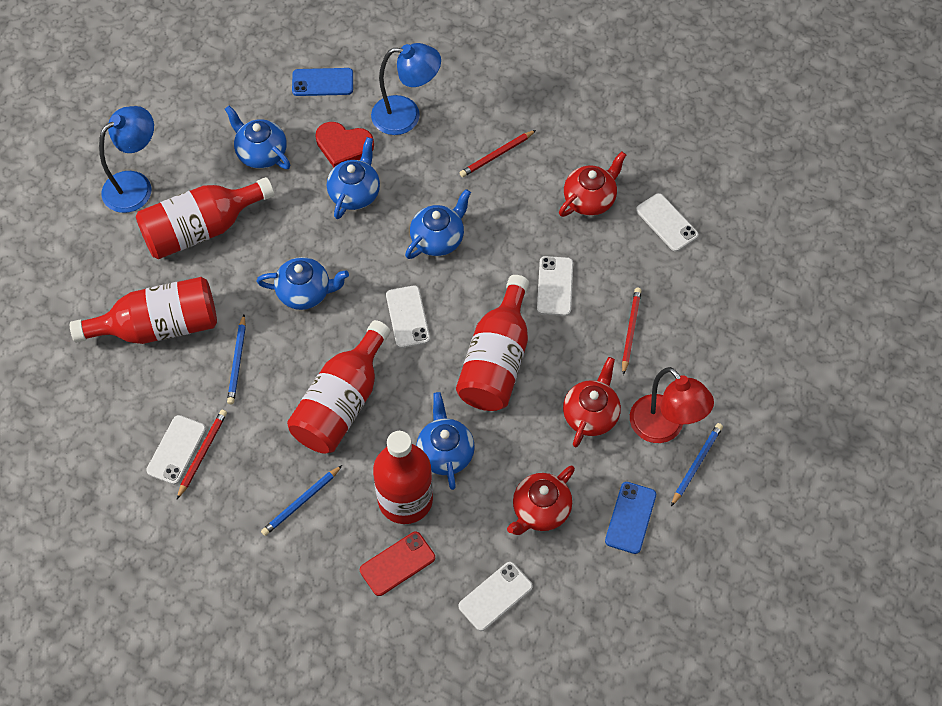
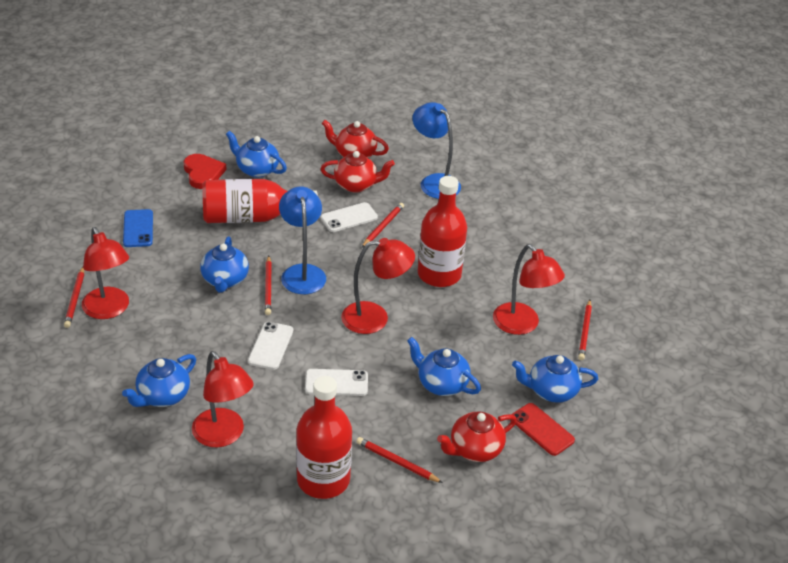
blue pencil: [227,315,246,404] [261,465,342,536] [671,423,723,506] = 3 -> none = 0
blue phone: [292,68,353,96] [605,482,656,554] = 2 -> [123,209,153,247] = 1
red bottle: [70,277,217,344] [136,177,274,259] [287,320,391,454] [373,431,433,524] [456,275,529,411] = 5 -> [202,179,318,223] [296,376,352,499] [418,176,467,287] = 3
red lamp: [630,367,714,443] = 1 -> [82,227,129,319] [192,351,254,447] [341,238,415,334] [493,244,565,335] = 4
red pencil: [177,410,227,499] [460,130,536,177] [622,288,642,375] = 3 -> [64,267,84,328] [265,256,272,315] [356,437,443,483] [362,203,404,247] [578,300,592,360] = 5
white phone: [146,415,206,485] [386,285,430,348] [458,562,533,631] [537,256,573,316] [636,193,698,252] = 5 -> [248,322,293,370] [305,369,368,396] [321,202,378,232] = 3

